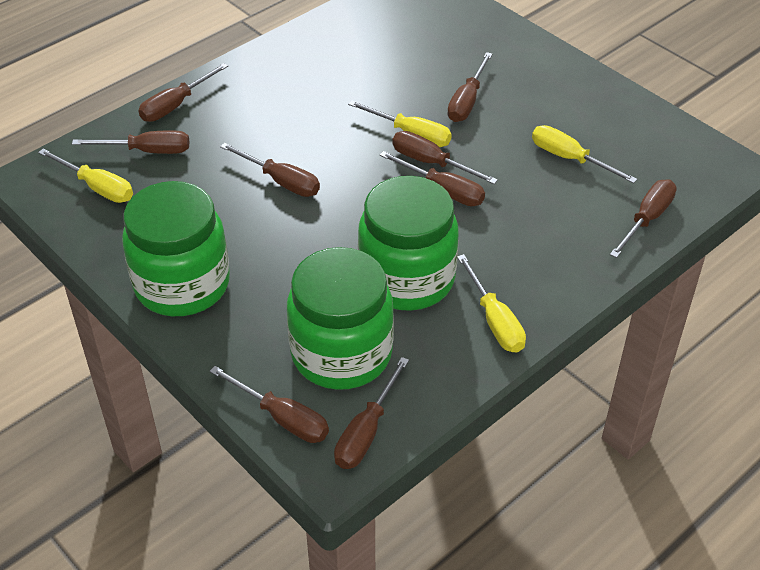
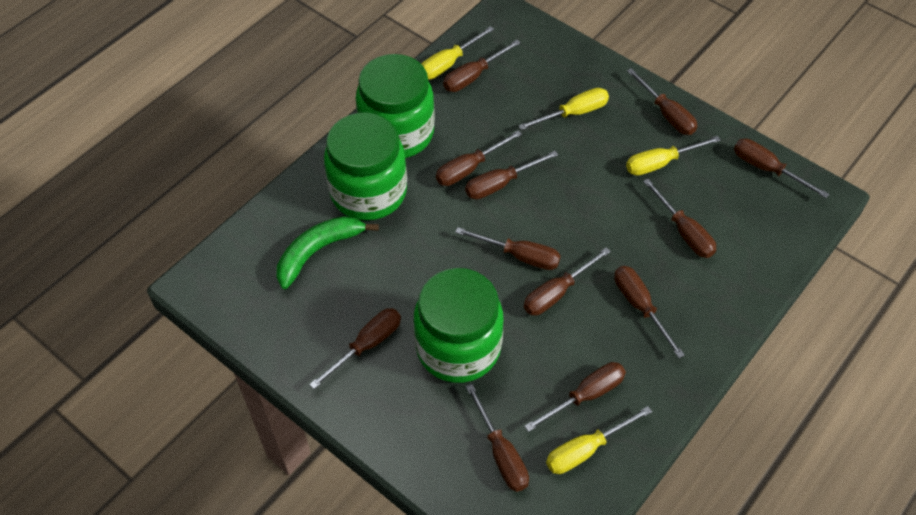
brown screwdriver: [72,130,189,154] [138,63,228,122] [210,366,329,443] [220,143,320,197] [334,357,409,469] [380,151,485,206] [392,131,498,184] [447,52,492,122] [610,179,677,258] = 9 -> [309,308,401,389] [436,130,522,186] [443,40,521,92] [455,227,561,270] [465,151,558,199] [466,384,529,492] [524,247,611,315] [524,362,626,432] [614,266,685,358] [627,68,697,135] [643,179,716,258] [734,139,829,198] = 12
green banana: none = 0 -> [277,216,379,289] = 1

